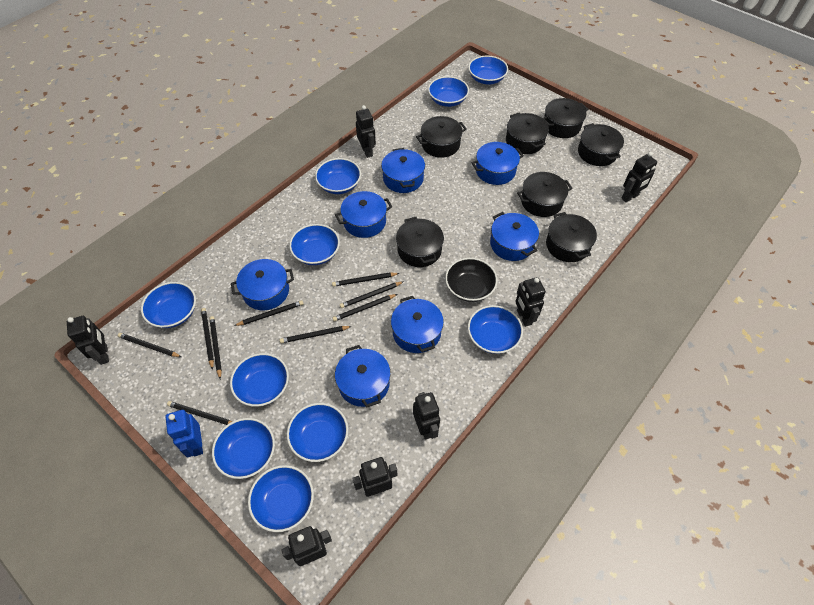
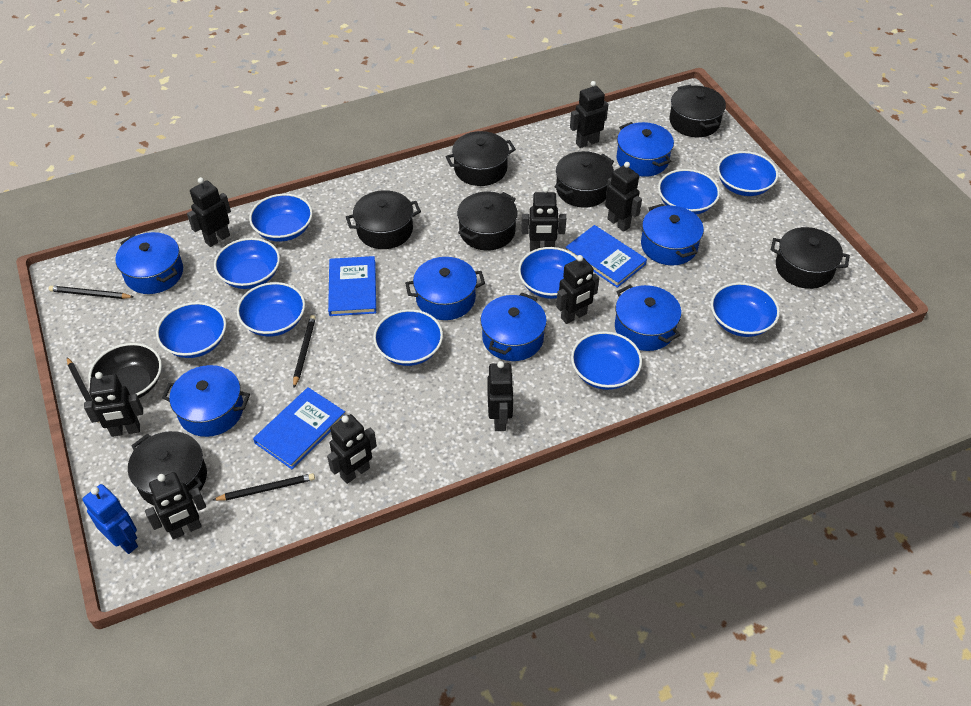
black pencil: [118,333,181,357] [167,401,232,425] [201,308,214,370] [209,316,222,379] [234,300,303,326] [280,326,352,343] [332,273,399,287] [332,294,397,322] [340,281,404,308] = 9 -> [49,286,133,299] [67,357,99,423] [213,473,315,501] [293,315,316,388] = 4
black robot: [67,316,109,365] [281,526,332,566] [352,457,397,497] [356,105,376,158] [413,392,440,440] [515,277,546,327] [621,152,657,202] = 7 -> [84,372,143,437] [145,472,206,540] [187,177,231,247] [327,414,377,484] [488,361,514,431] [521,187,566,251] [556,255,599,324] [570,81,608,148] [605,162,642,232] = 9
blue book: none = 0 -> [253,387,345,469] [328,256,376,316] [566,225,647,288] = 3

